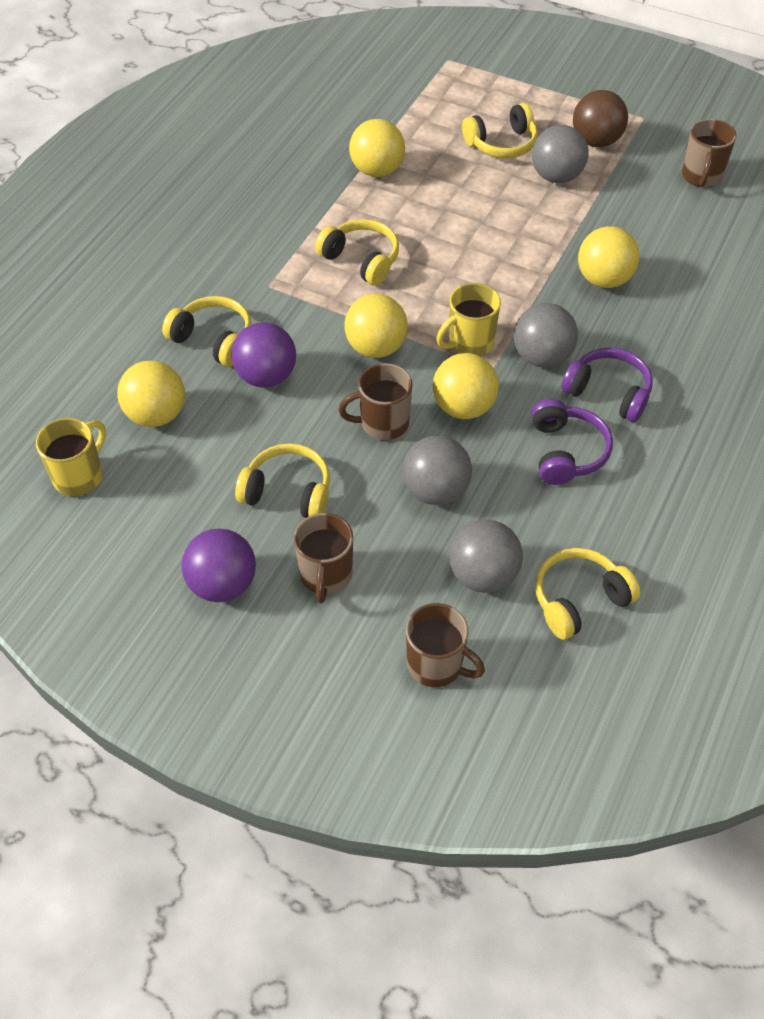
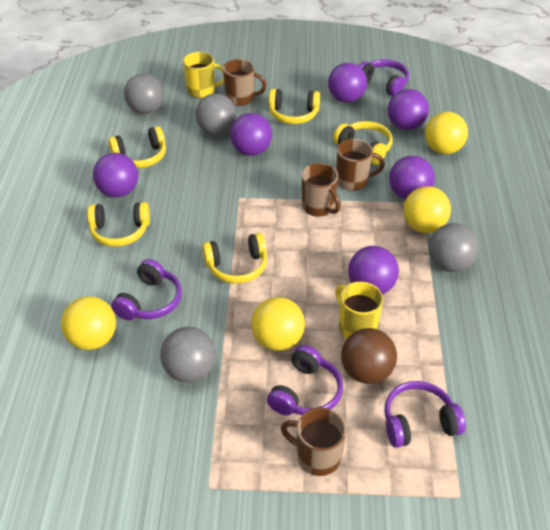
purple ball: [181,528,256,602] [231,322,296,387] = 2 -> [93,153,138,198] [230,113,272,156] [328,63,367,103] [348,246,399,294] [388,89,429,130] [389,156,435,200] = 6
purple headphones: [531,399,613,485] [561,348,653,422] = 2 -> [111,259,182,320] [267,345,343,415] [359,59,409,96] [384,381,466,448] = 4
yellow ball: [117,360,185,427] [344,294,408,358] [349,119,405,177] [433,353,499,419] [578,226,640,288] = 5 -> [61,296,116,350] [251,297,305,351] [403,186,451,233] [425,112,468,154] = 4

